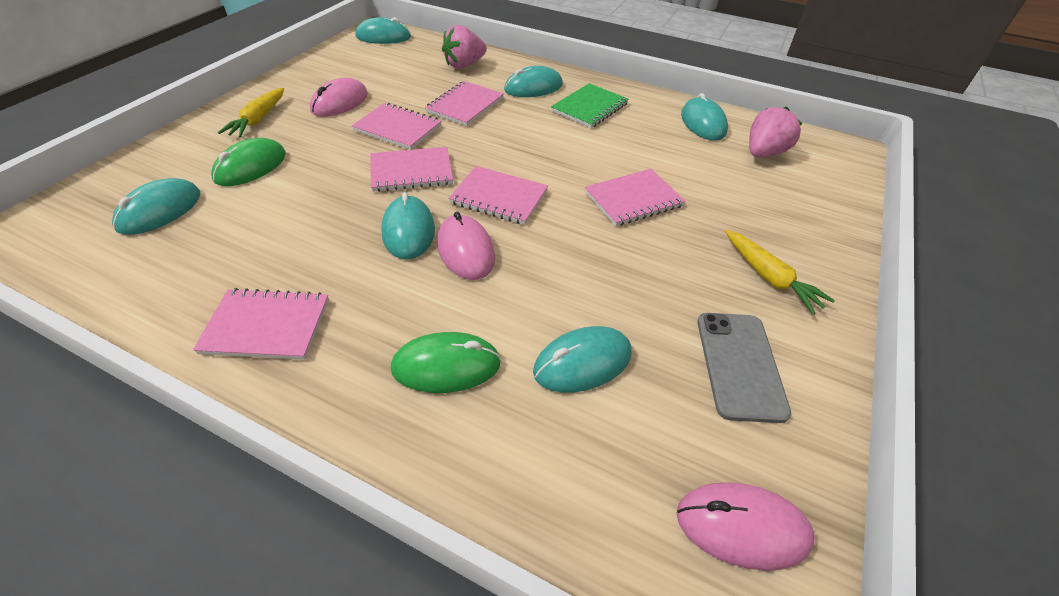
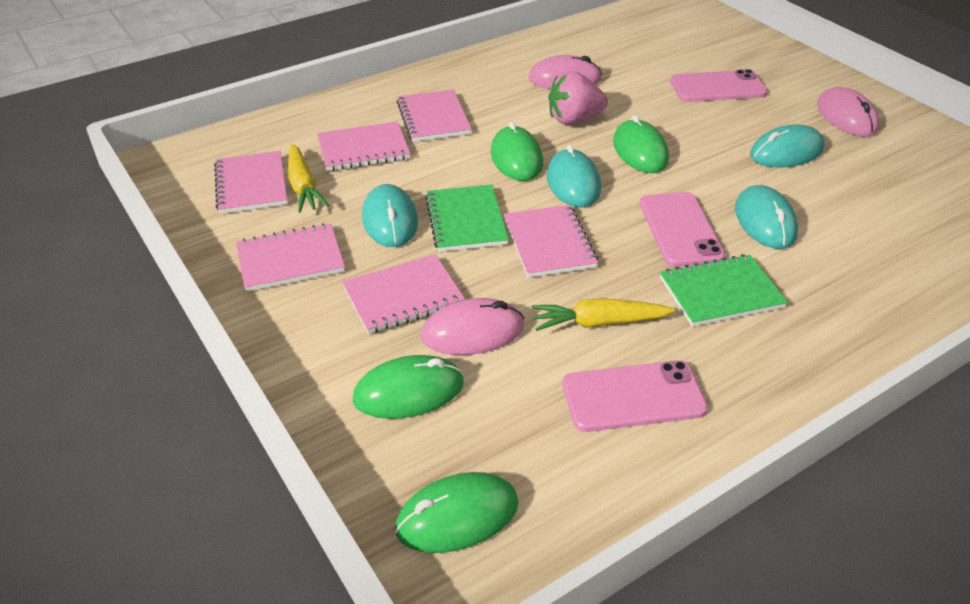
green mouse: [211,138,286,186] [391,332,501,393] = 2 -> [353,355,464,419] [395,472,518,553] [491,122,543,181] [613,115,669,173] = 4
green notebook: [551,83,629,128] = 1 -> [425,184,509,252] [660,254,788,327] = 2
grey phone: [697,313,791,423] = 1 -> none = 0
pink phone: none = 0 -> [562,360,708,432] [640,192,725,267] [670,69,767,102] = 3
pink strawberry: [442,25,487,69] [749,107,802,157] = 2 -> [549,71,608,125] = 1
turquoise mouse: [112,178,200,235] [355,17,411,44] [381,192,435,260] [504,66,563,97] [533,326,632,393] [681,93,728,141] = 6 -> [362,184,418,247] [547,145,601,207] [735,185,798,249] [750,124,825,167] = 4

